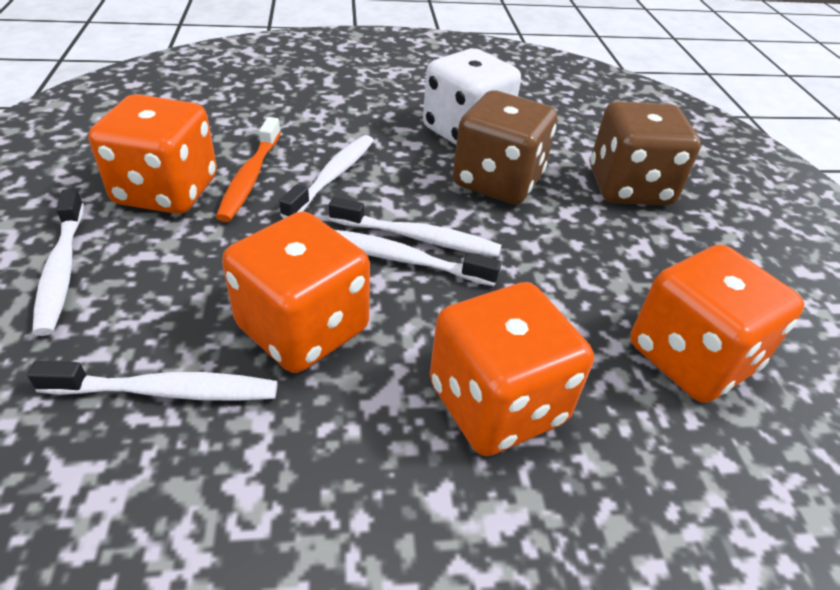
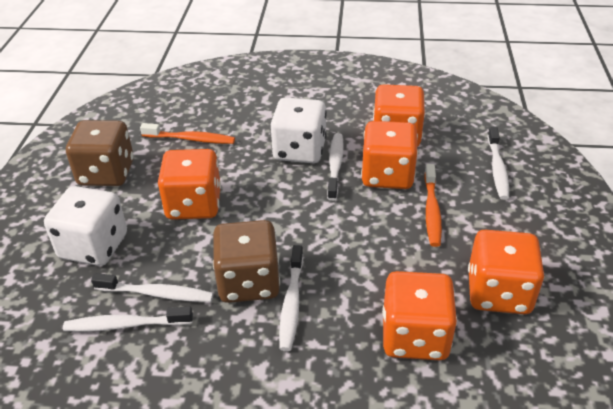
orange dice: [88,94,217,214] [222,211,370,373] [430,282,594,456] [630,245,804,403] = 4 -> [158,149,221,220] [361,121,418,189] [373,84,425,147] [382,271,457,360] [468,230,544,314] = 5
orange toothbrush: [216,117,281,222] = 1 -> [140,123,235,144] [424,164,442,247] = 2
white dice: [423,48,521,145] = 1 -> [44,186,127,266] [271,97,327,163] = 2

